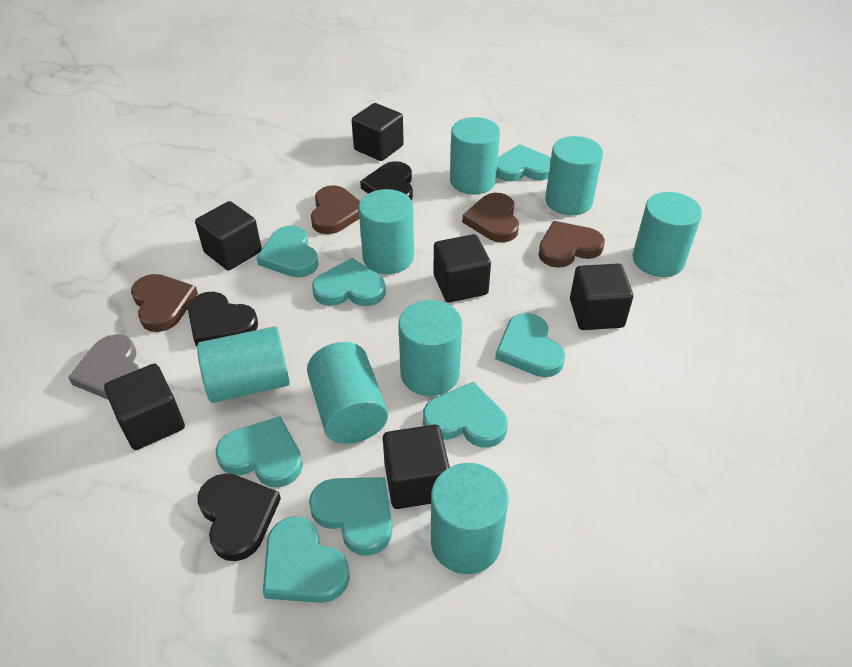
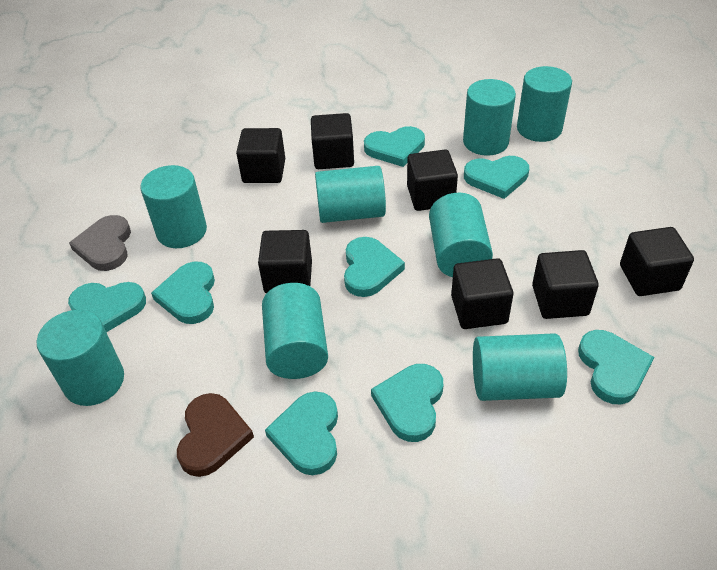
black cube: [104,364,185,450] [195,201,262,271] [352,103,404,161] [383,425,450,509] [434,234,491,303] [570,264,633,330] = 6 -> [236,128,285,183] [258,230,312,293] [311,113,354,169] [407,150,458,211] [451,258,513,329] [532,250,599,319] [620,227,694,296] = 7
black heart: [188,292,258,346] [198,473,281,561] [360,161,413,201] = 3 -> none = 0
brown heart: [131,274,198,332] [311,185,360,234] [462,193,519,242] [538,221,605,268] = 4 -> [177,393,254,477] = 1

